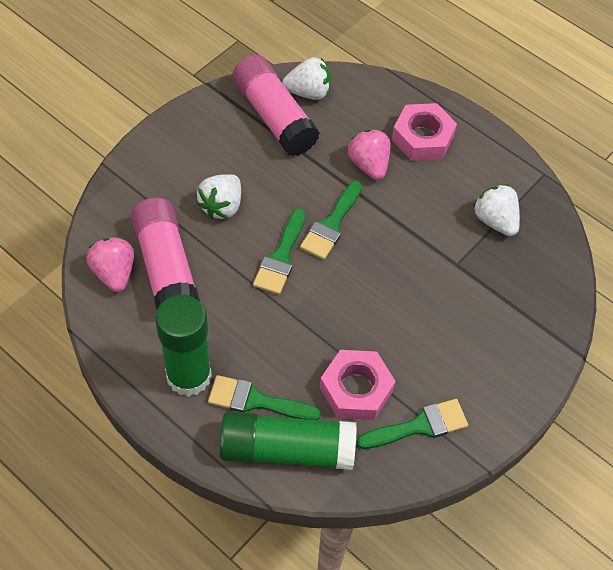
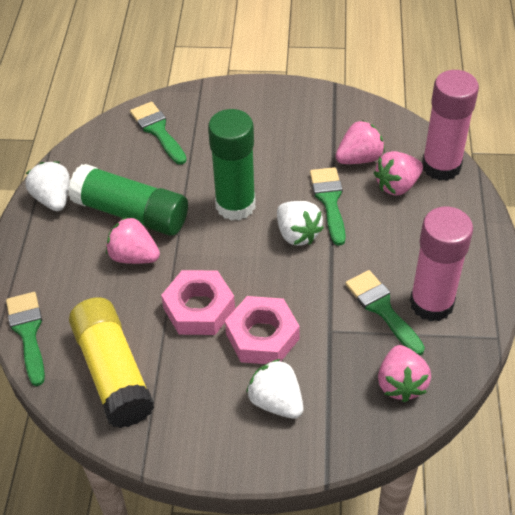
pink strawberry: [86,237,134,292] [348,130,391,180] = 2 -> [106,216,160,264] [336,120,385,164] [374,151,423,196] [378,345,431,402] = 4
yellow glue stick: none = 0 -> [69,297,154,428] = 1

